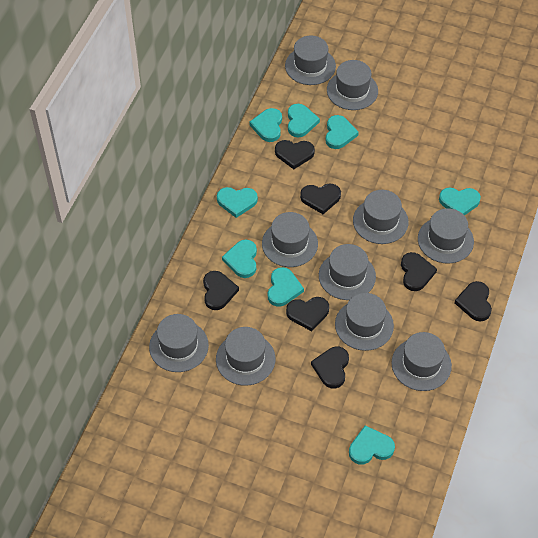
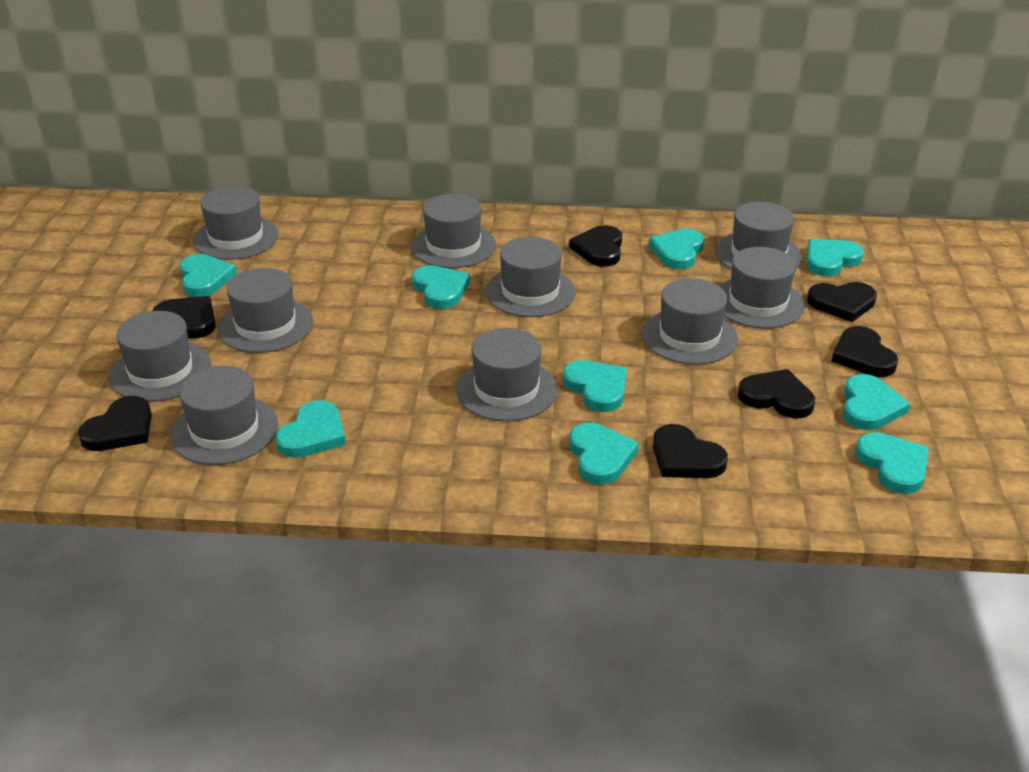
turquoise heart: [217,187,258,218] [222,240,257,278] [249,108,282,142] [268,267,304,307] [288,104,320,137] [325,115,359,149] [349,425,395,465] [439,187,481,216] = 8 -> [179,254,237,297] [275,400,346,458] [412,265,470,309] [563,360,627,412] [569,423,639,484] [649,229,704,269] [807,239,864,276] [843,374,910,430] [855,432,929,494] = 9

